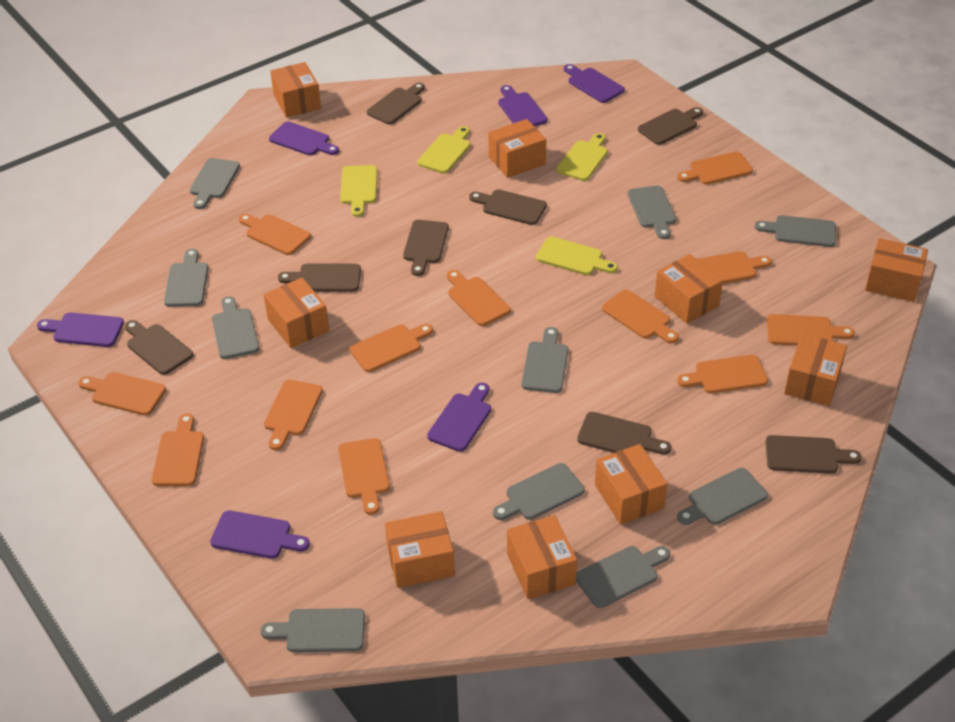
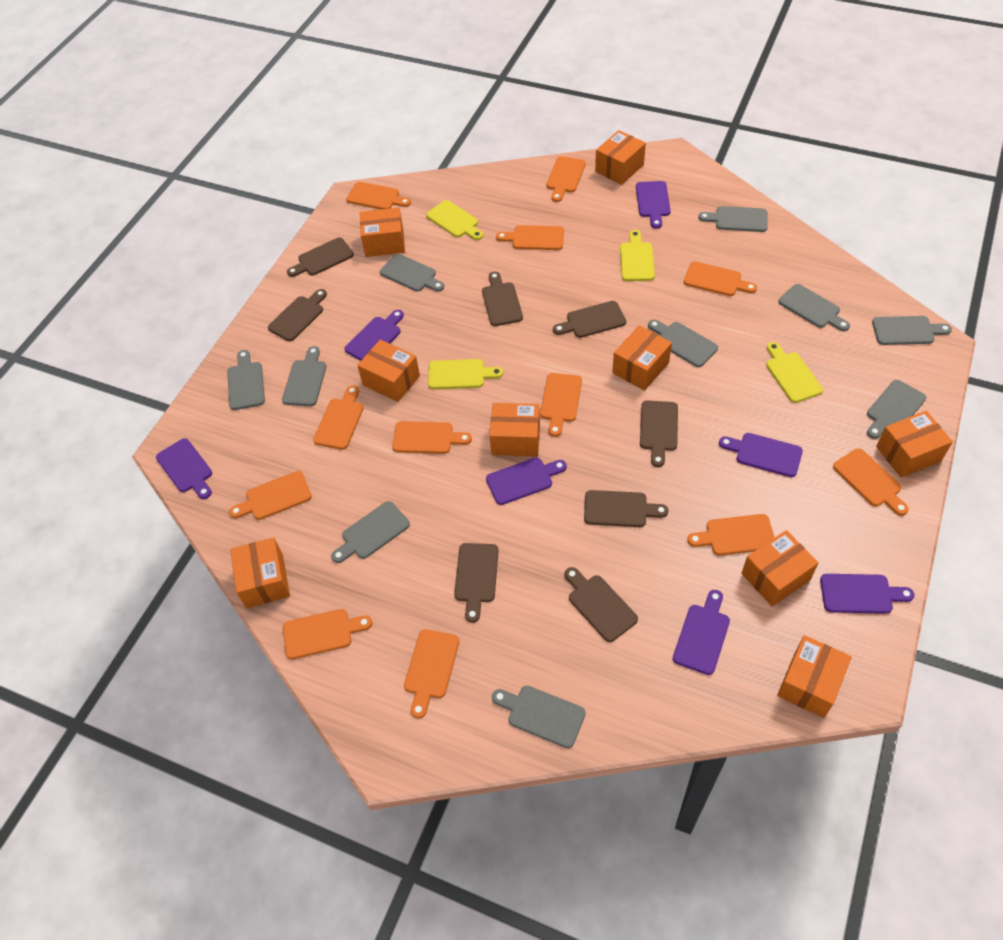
purple cutting board: [37,312,124,347] [210,510,310,559] [269,122,339,156] [427,383,491,452] [498,85,548,126] [564,64,625,103] = 6 -> [156,438,212,499] [344,310,404,361] [486,457,567,505] [636,181,671,229] [673,590,730,675] [719,433,803,477] [820,574,914,614] = 7

